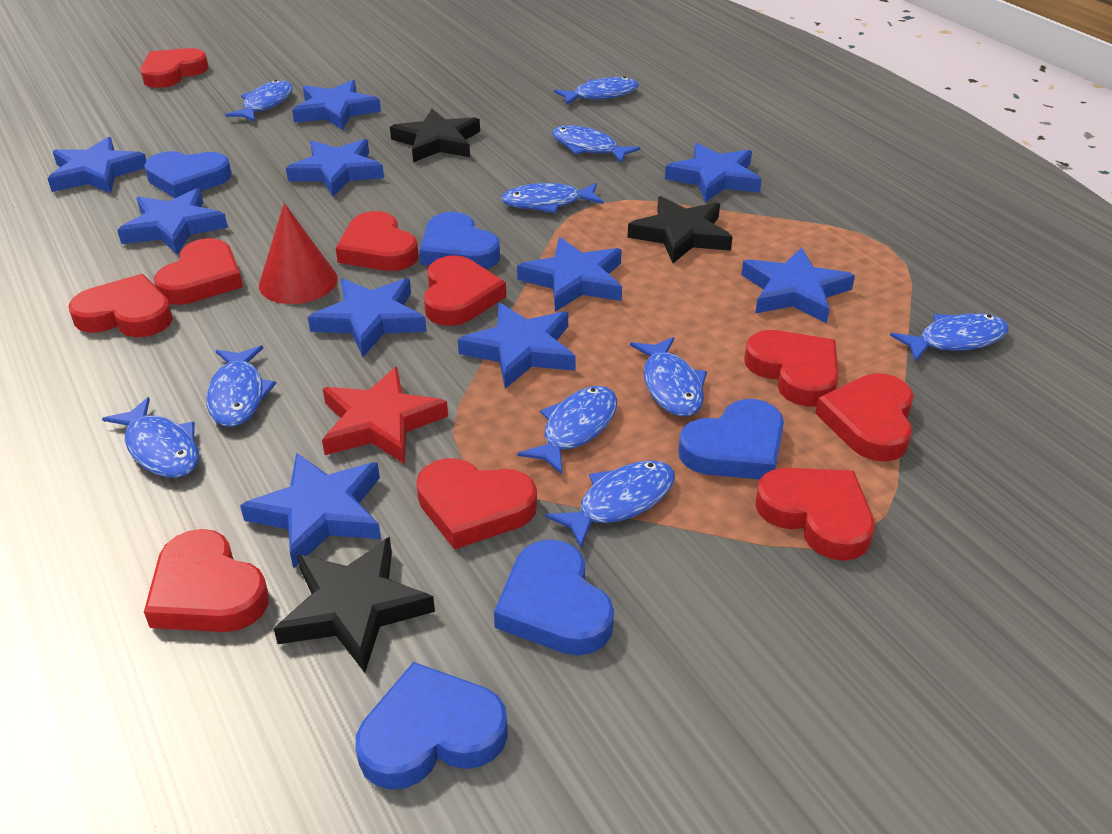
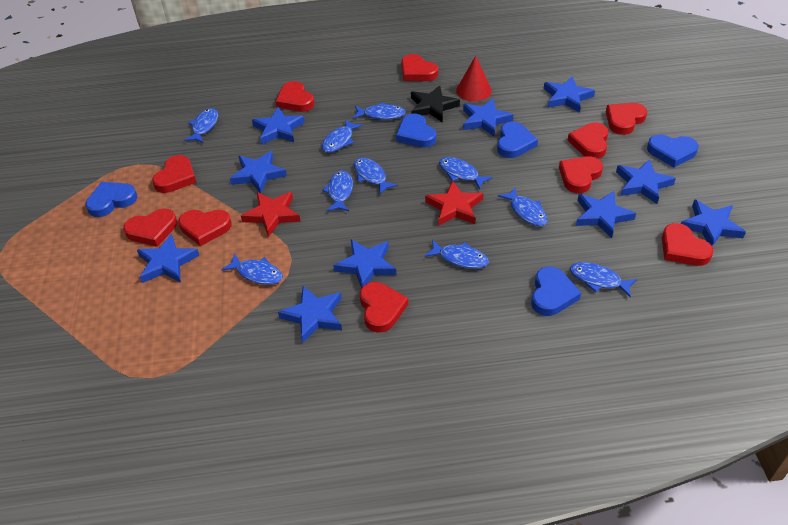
black star: [274,537,435,673] [390,109,480,162] [628,196,732,263] = 3 -> [411,85,460,122] = 1
red star: [322,367,448,464] = 1 -> [241,192,301,237] [425,181,483,226] = 2

